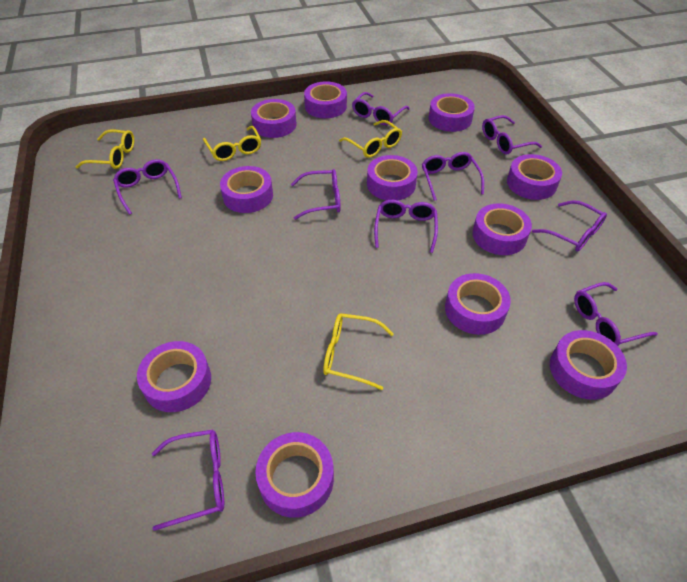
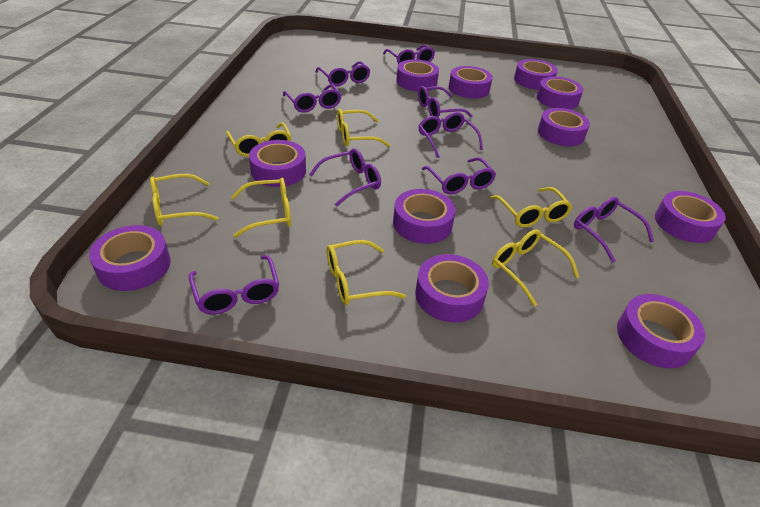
yellow glasses: [76,129,134,169] [203,126,261,161] [323,313,394,390] [339,120,402,158] = 4 -> [150,174,218,226] [226,122,292,157] [231,178,291,238] [327,240,406,305] [337,109,391,147] [490,187,572,227] [492,229,579,306] = 7

